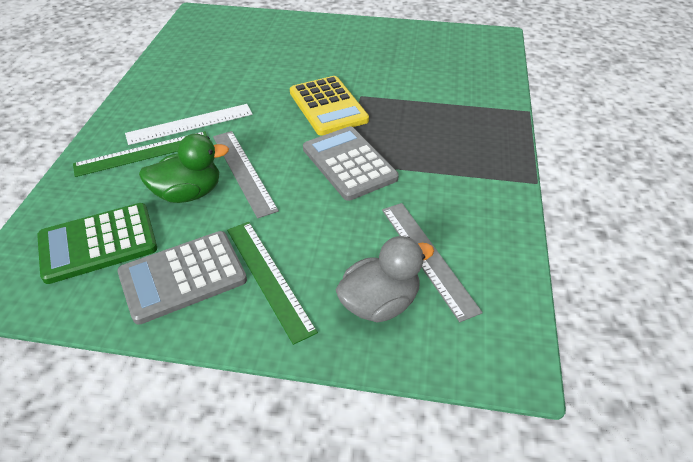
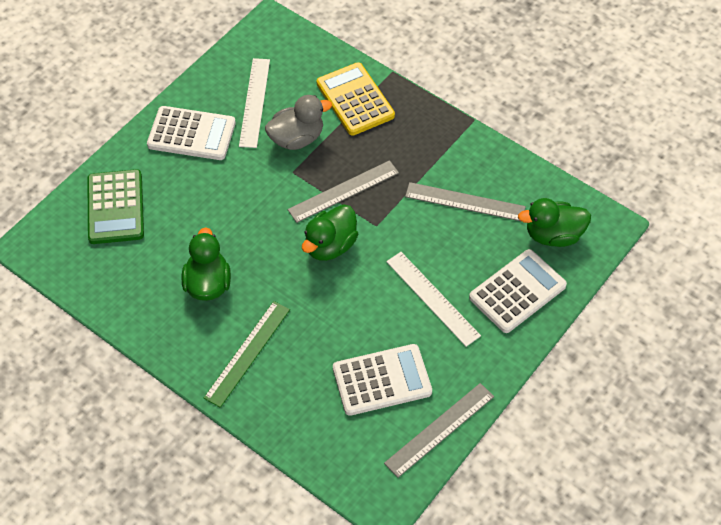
green duck: [139,134,229,203] = 1 -> [182,227,231,301] [302,204,358,261] [518,198,591,247] = 3
green ruler: [73,131,207,177] [227,222,318,345] = 2 -> [204,301,290,408] = 1
grey calculator: [117,231,247,325] [303,126,399,201] = 2 -> none = 0
grey ruler: [213,131,279,219] [382,203,483,322] = 2 -> [288,160,399,223] [384,383,494,478] [405,182,526,222] = 3
white calculator: none = 0 -> [147,106,236,160] [333,344,432,416] [469,249,567,333] = 3
white ruler: [125,104,253,145] = 1 -> [239,58,270,148] [386,252,481,347] = 2

